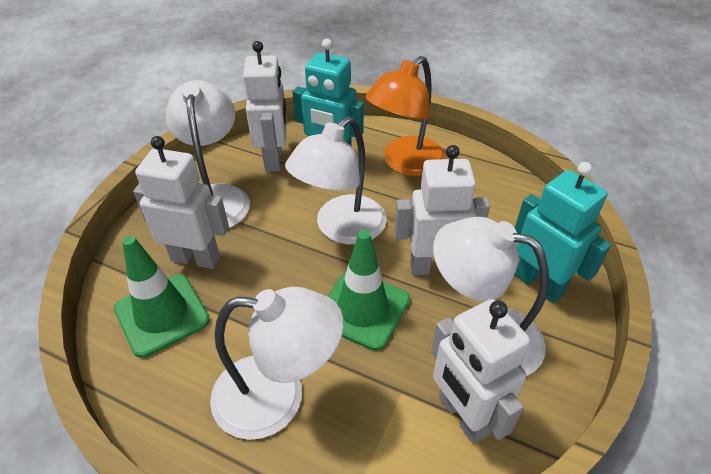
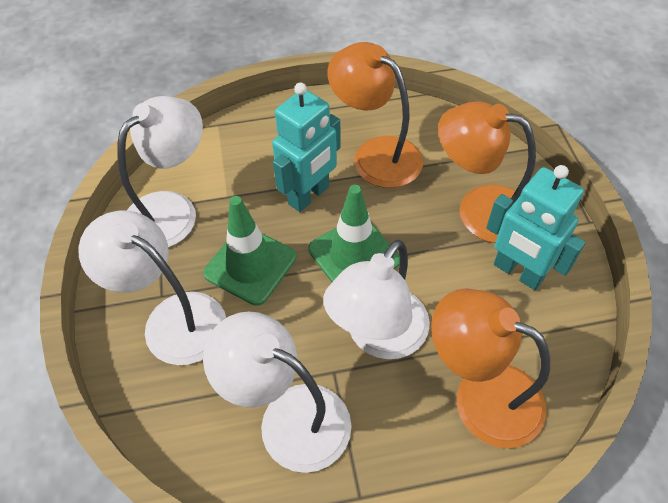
orange lamp: [366,56,445,176] = 1 -> [328,42,423,188] [431,288,550,448] [438,101,536,243] = 3
white robot: [133,136,229,269] [243,41,287,172] [395,145,490,275] [431,299,530,444] = 4 -> none = 0

